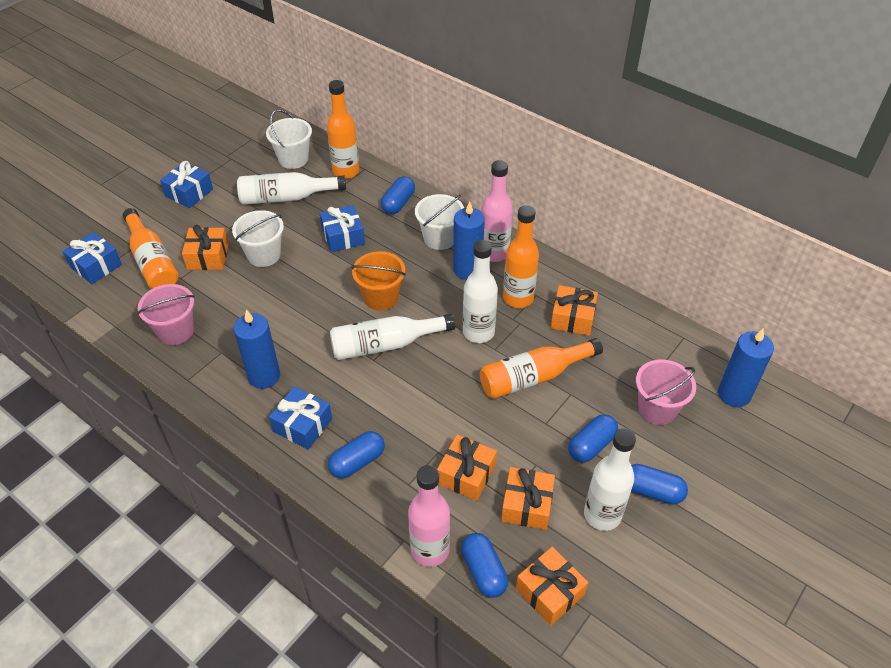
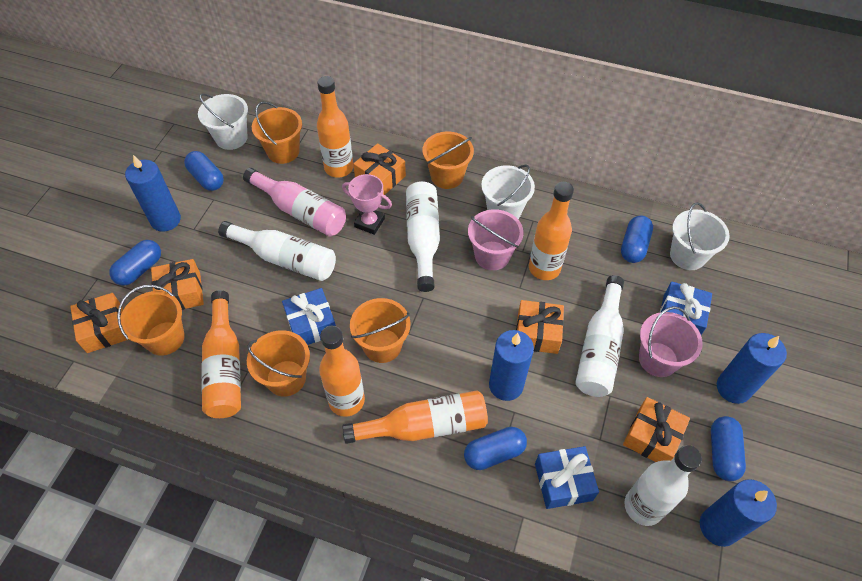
blue candle: [233,309,280,389] [453,201,485,280] [718,328,774,407] = 3 -> [125,155,181,232] [489,330,534,401] [700,479,777,547] [717,333,787,404] = 4
blue gift: [62,232,122,284] [160,161,213,208] [269,387,332,449] [320,205,365,252] = 4 -> [282,288,336,345] [535,446,599,509] [660,281,712,335] = 3
orange bottle: [123,208,179,289] [327,80,359,179] [480,338,603,399] [503,205,539,308] = 4 -> [202,290,241,418] [317,76,354,178] [319,326,365,417] [342,390,488,444] [529,182,574,280] = 5
orange bucket: [351,251,406,310] = 1 -> [117,285,185,356] [247,330,310,396] [252,101,302,164] [350,298,411,363] [423,132,474,189] = 5
pink bottle: [408,465,450,567] [481,160,513,262] = 2 -> [243,168,346,236] = 1
pink trophy: none = 0 -> [342,174,392,235] = 1

